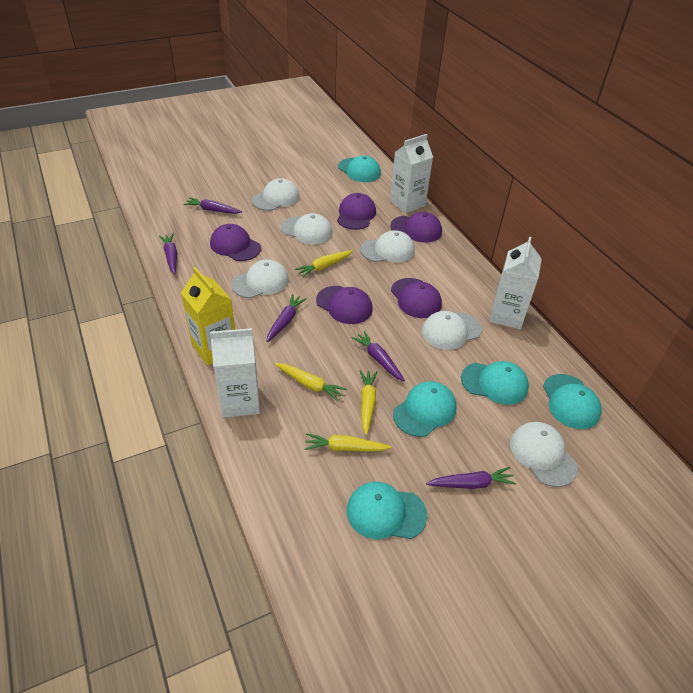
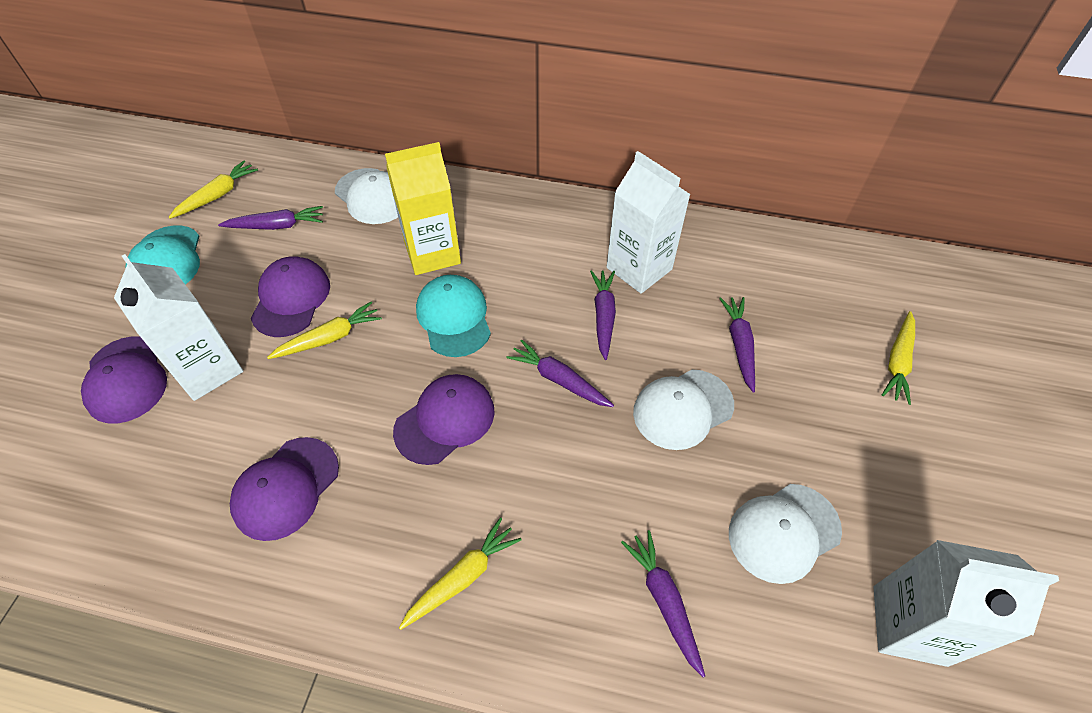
purple cap: [210,224,261,261] [316,286,372,324] [337,193,376,230] [390,212,442,243] [391,278,442,318] = 5 -> [81,336,167,423] [230,437,339,541] [251,256,330,337] [393,374,495,465] = 4
turquoise cap: [338,155,381,182] [347,482,427,539] [393,381,457,437] [461,361,529,405] [543,374,602,429] = 5 -> [125,226,200,285] [416,275,491,357] = 2
white cap: [231,259,289,298] [252,178,300,211] [281,213,332,245] [361,230,415,263] [422,311,482,350] [510,422,578,487] = 6 -> [335,168,398,224] [633,369,734,450] [729,484,842,584] = 3

